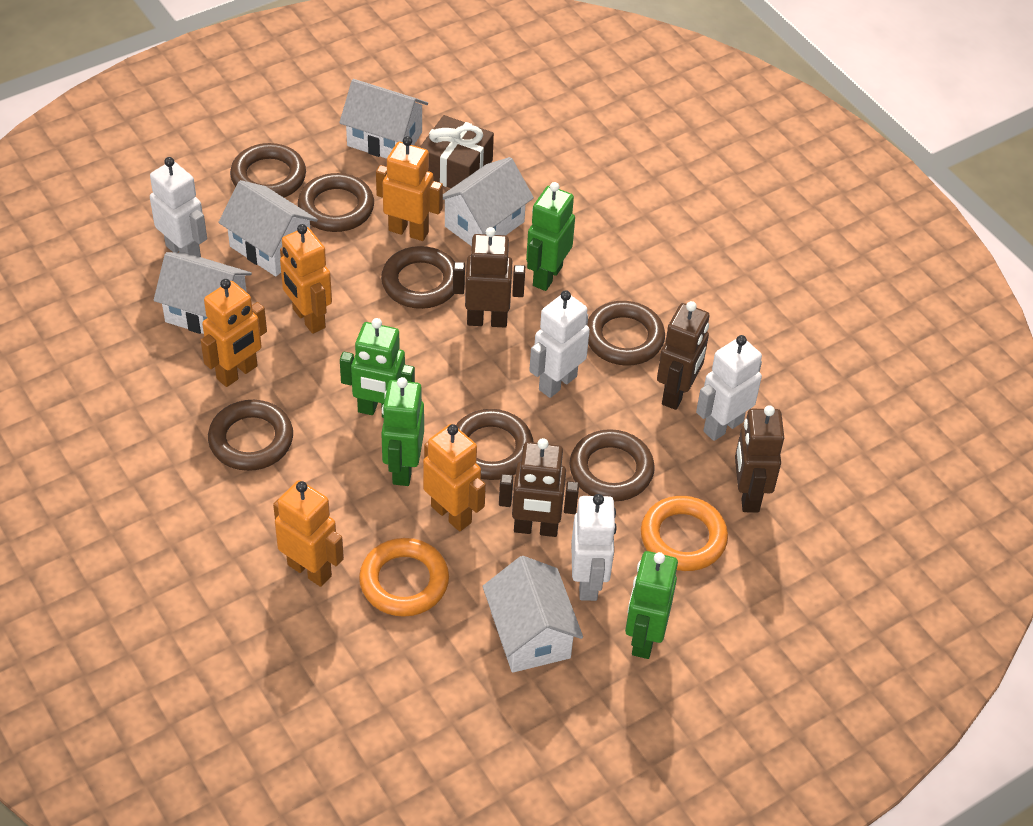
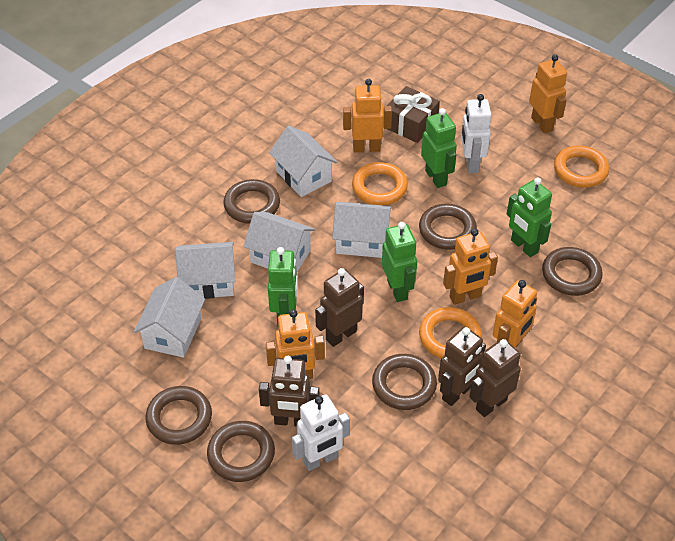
brown ring: [208,400,293,471] [230,143,306,197] [298,173,374,232] [381,246,455,309] [456,409,533,480] [570,429,655,501] [587,301,665,366] = 7 -> [145,386,212,445] [207,421,275,482] [223,179,280,224] [372,354,437,410] [419,204,477,250] [542,247,603,296] = 6
orange ring: [359,538,449,617] [641,496,728,571] = 2 -> [352,162,408,205] [419,307,482,358] [554,146,609,188] = 3
white robot: [150,157,207,257] [529,290,590,398] [571,494,617,601] [696,335,762,441] = 4 -> [292,394,350,471] [461,94,491,173] = 2

